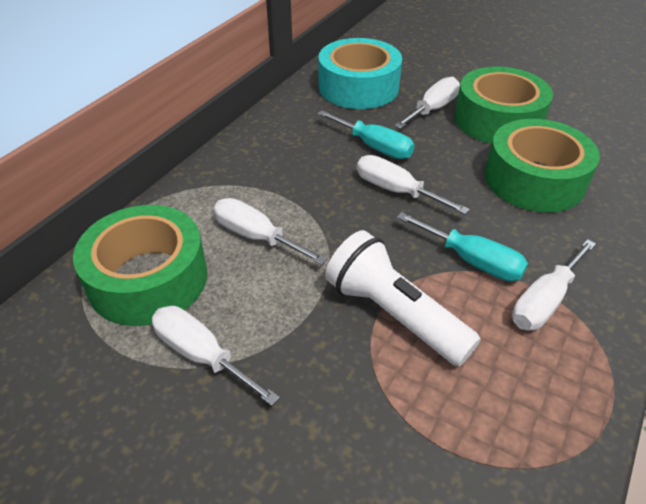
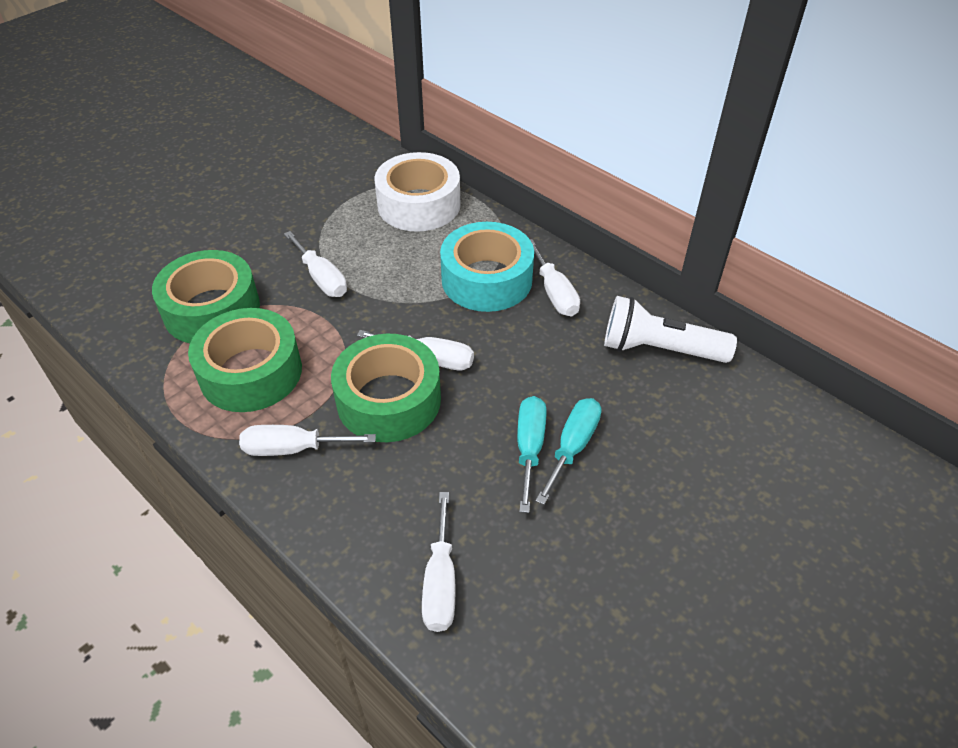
white tape: none = 0 -> [374,152,460,232] = 1

